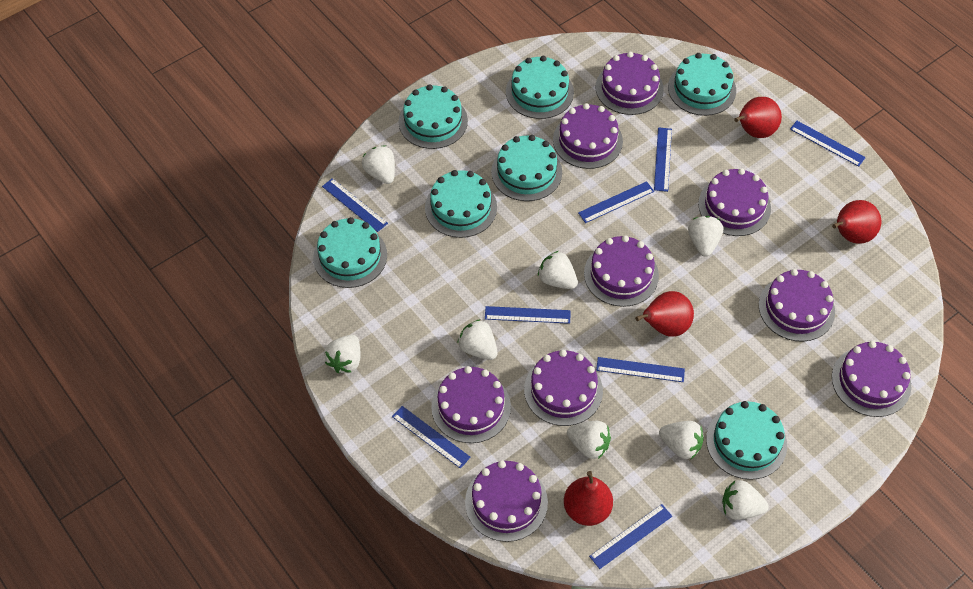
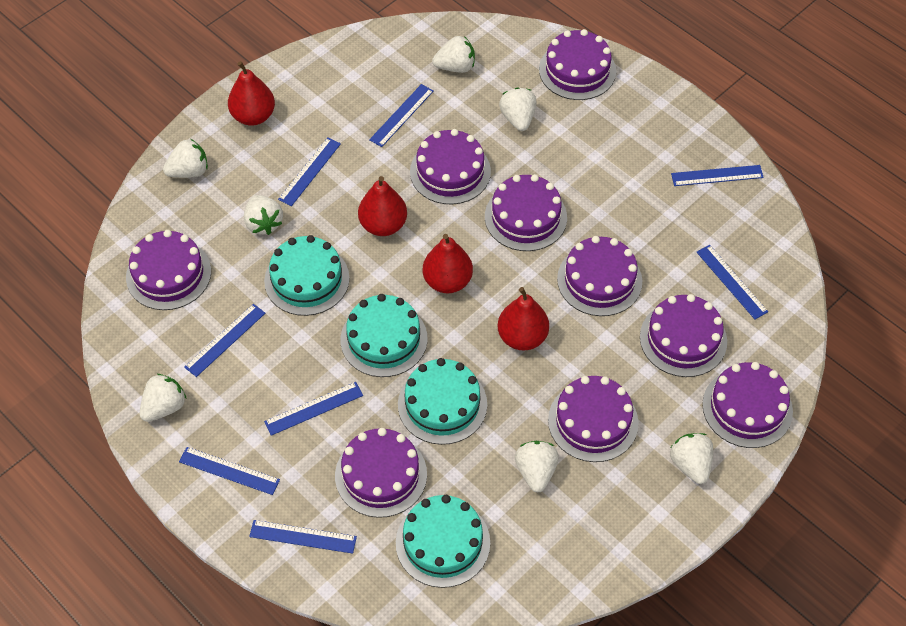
turquoise cake: [313,217,387,288] [399,84,468,149] [425,170,497,238] [491,135,562,201] [506,56,574,119] [668,53,736,116] [706,401,787,480] = 7 -> [264,235,350,316] [341,294,428,377] [396,495,490,588] [398,358,487,445] = 4
white strawberry: [324,335,361,373] [362,145,395,184] [458,319,498,360] [538,251,578,289] [567,421,611,459] [659,421,704,459] [688,216,723,257] [722,480,769,520] = 8 -> [140,374,187,422] [163,139,208,178] [244,195,283,235] [432,36,475,73] [499,87,537,131] [515,441,559,492] [670,433,713,484] = 7

